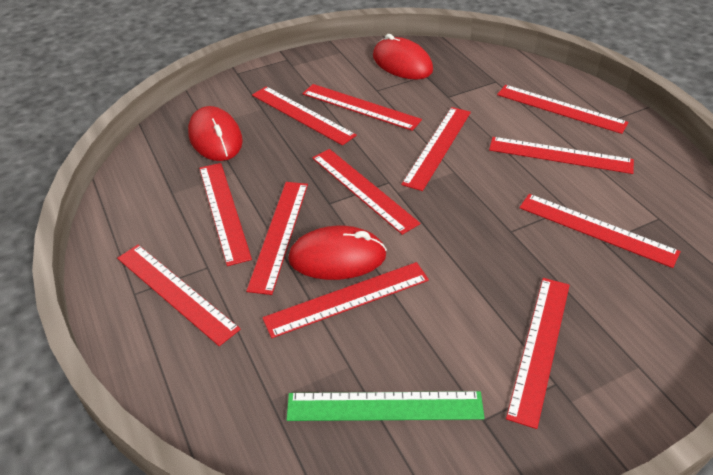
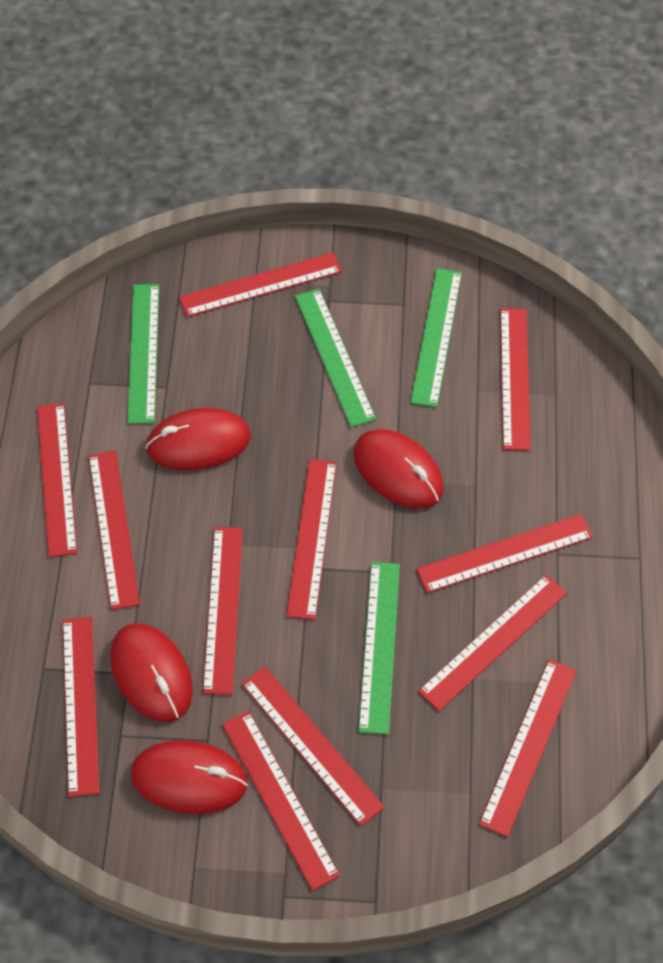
green ruler: [287,391,485,421] = 1 -> [127,284,159,424] [295,289,376,427] [358,562,400,735] [410,268,462,407] = 4
red mouse: [188,106,243,161] [288,226,387,280] [373,34,433,79] = 3 -> [111,623,193,722] [131,740,248,814] [145,408,251,471] [353,429,444,509] = 4

